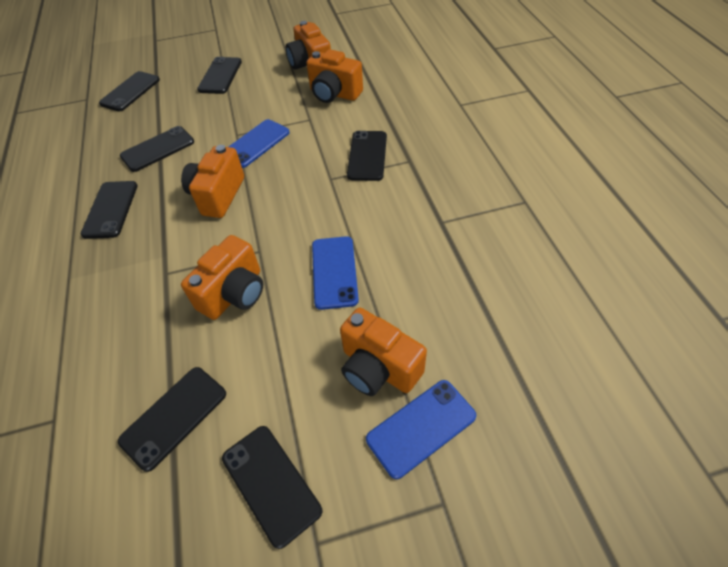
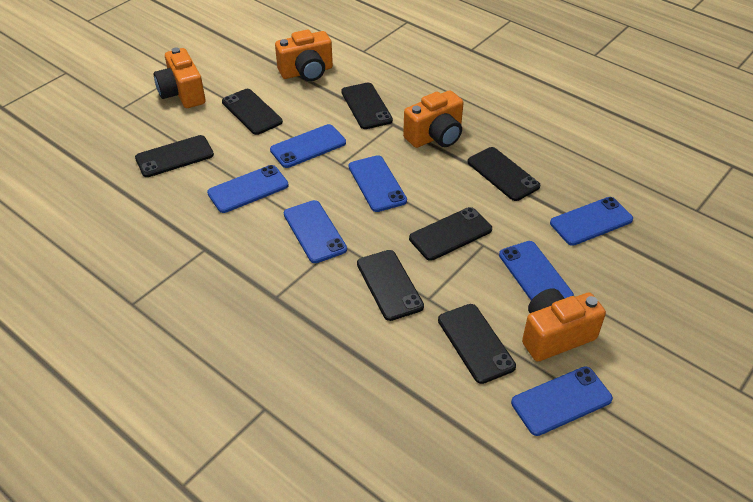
blue phone: [228,119,290,168] [312,236,359,310] [366,380,476,479] = 3 -> [207,165,289,213] [270,124,346,168] [284,200,347,263] [349,155,407,212] [499,241,574,300] [511,366,613,436] [550,197,633,246] = 7
orange camera: [181,145,244,218] [181,235,263,320] [286,21,331,70] [306,49,363,103] [340,308,427,396] = 5 -> [154,47,206,108] [275,30,333,81] [403,90,463,148] [522,288,606,361] = 4

